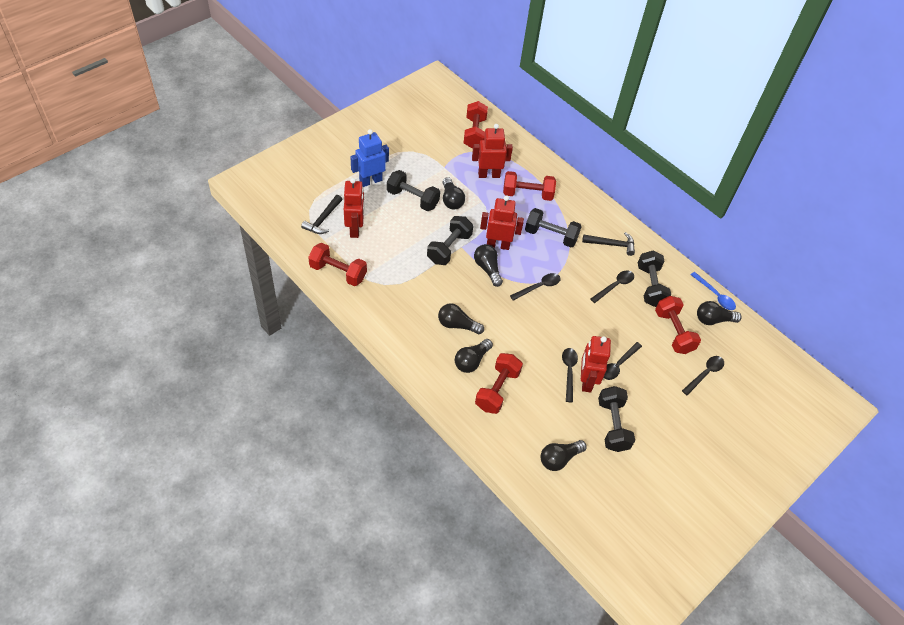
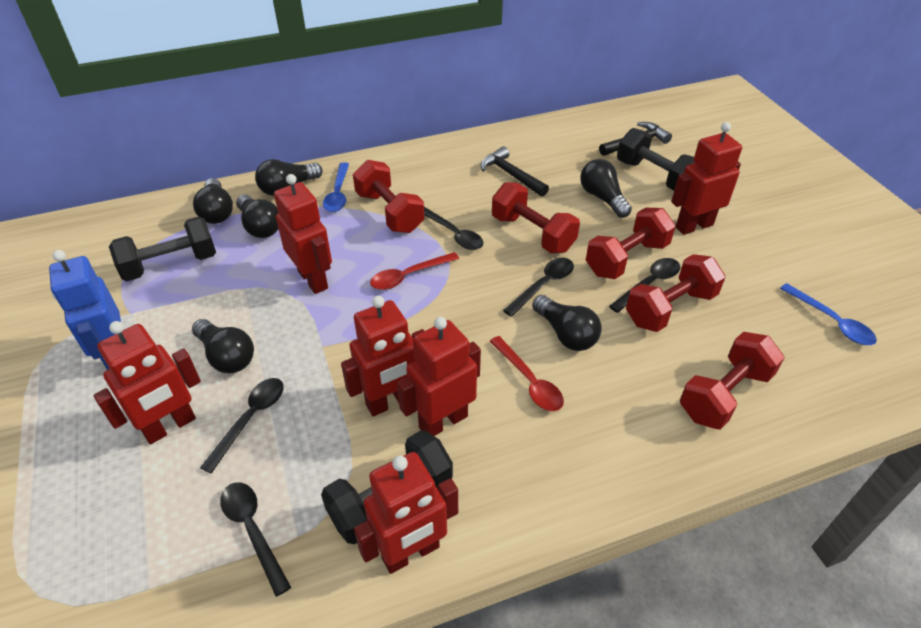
black dumbbell: [387,170,440,211] [427,216,473,265] [525,208,582,247] [598,386,635,452] [638,251,671,307] = 5 -> [109,216,216,281] [321,430,453,544] [617,128,695,190] = 3
blue spoon: [691,272,736,310] = 1 -> [323,162,349,212] [780,283,877,345] = 2
red robot: [344,178,365,238] [472,124,513,178] [480,195,524,250] [581,336,611,393] = 4 -> [94,321,201,444] [274,174,332,294] [341,296,424,416] [354,452,458,574] [397,317,481,436] [671,122,742,235] = 6
red spoon: none = 0 -> [370,252,459,290] [490,336,564,411] = 2

